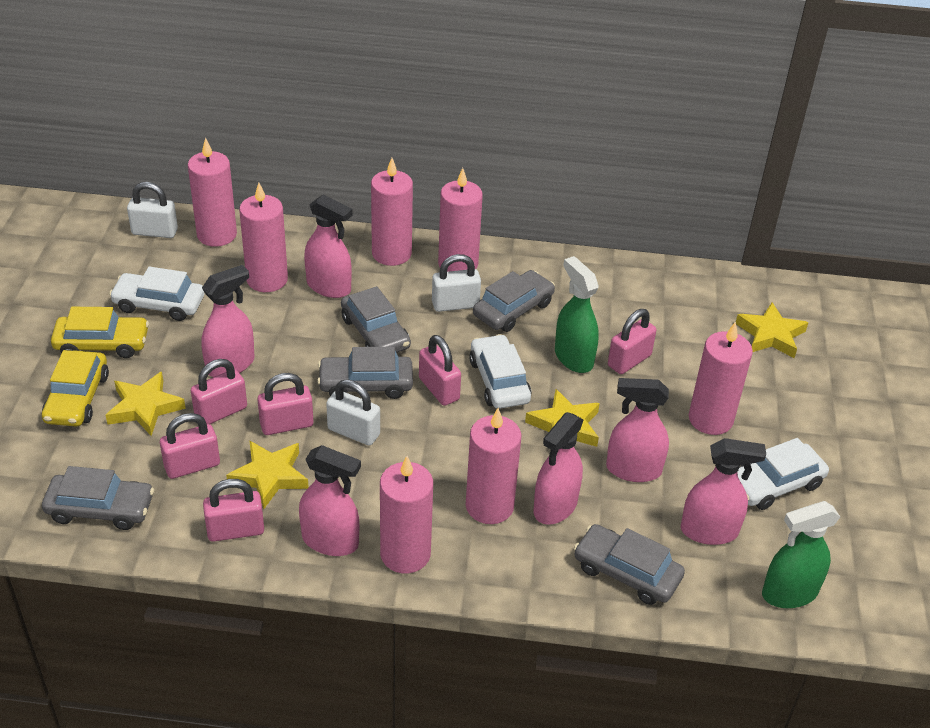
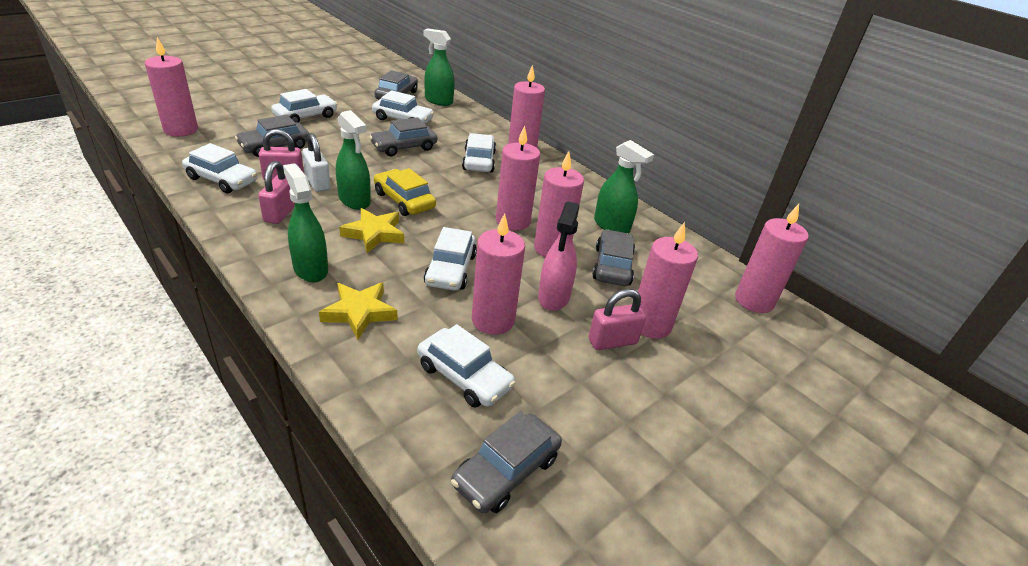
green spray bottle: [555,256,599,373] [762,501,840,608] = 2 -> [283,163,328,282] [336,110,371,210] [423,28,455,106] [594,140,654,233] = 4
pink padlock: [160,413,220,479] [191,359,247,424] [203,479,264,542] [257,373,313,435] [419,335,461,406] [608,309,656,374] = 6 -> [258,161,295,224] [259,129,304,179] [589,289,646,350] = 3
pink spray bottle: [201,265,255,377] [299,445,361,556] [304,194,353,298] [534,412,584,525] [606,378,669,482] [681,438,766,545] = 6 -> [538,201,579,311] = 1
white car: [109,267,205,321] [469,334,531,409] [737,438,829,510] = 3 -> [182,143,258,193] [271,89,337,123] [372,90,434,124] [417,324,515,408] [424,227,477,291] [462,133,496,173] = 6
white padlock: [127,182,178,238] [326,379,380,446] [432,254,481,312] = 3 -> [302,133,331,192] = 1
yellow car: [42,350,109,426] [51,307,149,358] = 2 -> [374,168,436,216] = 1
yellow star: [106,372,186,436] [226,440,309,509] [525,389,600,447] [736,302,808,358] = 4 -> [319,282,398,340] [339,208,404,253] = 2

